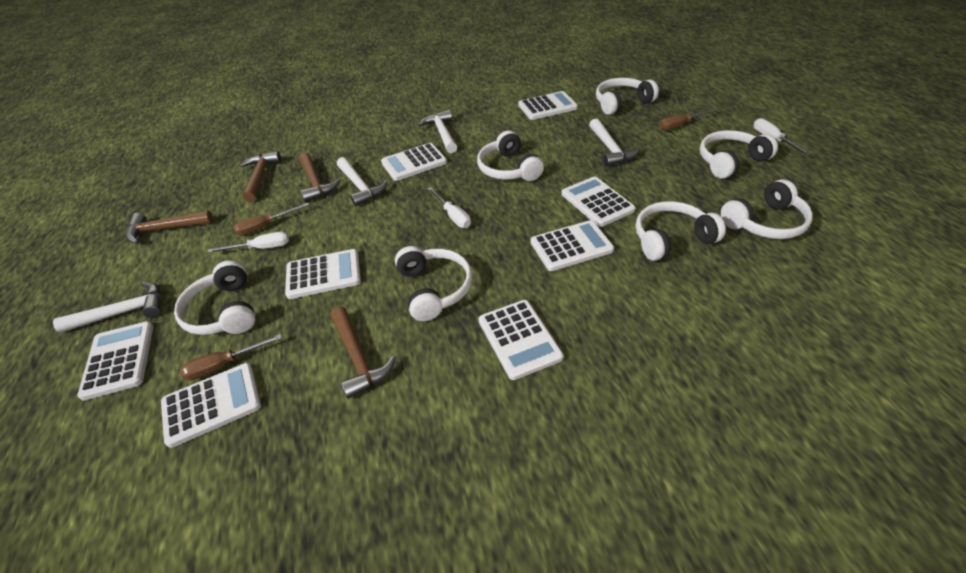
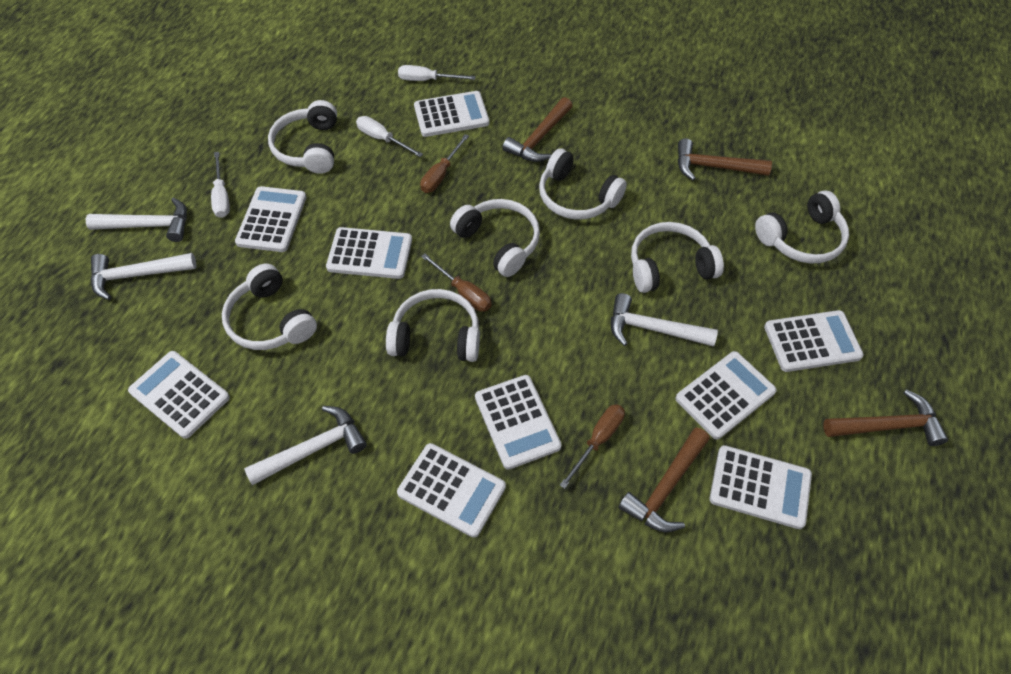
white calculator: [77,321,153,401] [161,363,261,448] [285,249,361,299] [381,143,447,181] [479,300,563,380] [518,91,578,120] [530,220,614,271] [562,176,636,227] = 8 -> [128,351,230,439] [235,186,306,252] [326,227,412,279] [397,443,506,538] [414,91,489,137] [475,375,562,470] [675,351,777,440] [709,445,812,529] [764,310,864,372] = 9

